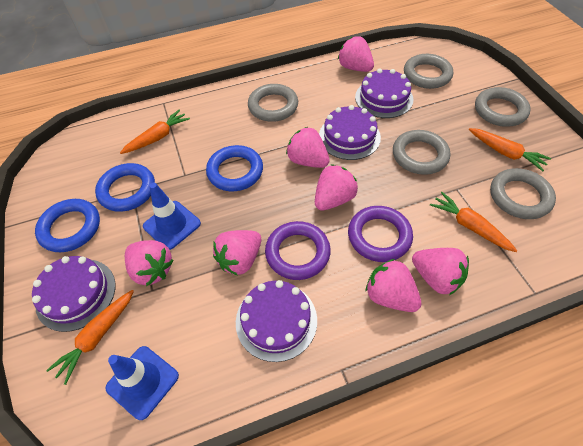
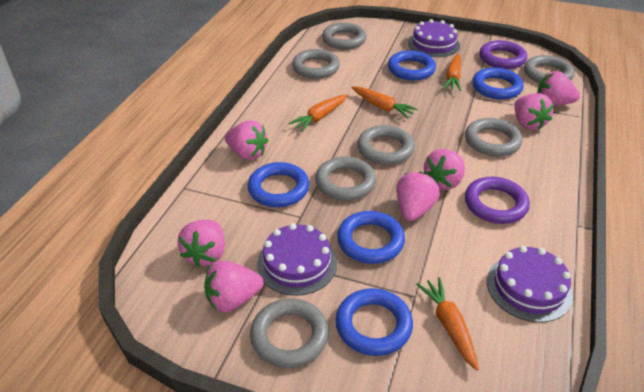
blue ring: [35,199,100,252] [95,163,155,212] [206,145,263,191] = 3 -> [248,162,309,207] [335,288,413,356] [337,211,405,264] [388,50,436,81] [472,67,524,100] = 5
blue traffic cone: [106,346,179,420] [143,183,201,250] = 2 -> none = 0
grey ring: [248,84,298,122] [393,130,450,175] [404,54,453,89] [475,87,531,127] [490,168,556,219] = 5 -> [250,298,329,368] [292,49,340,79] [315,156,376,201] [322,23,367,49] [357,125,415,165] [465,118,522,157] [524,55,575,83] = 7
purple cake: [32,256,115,332] [236,280,317,362] [319,105,381,160] [355,69,414,118] = 4 -> [257,223,337,296] [408,19,460,57] [487,246,573,322] = 3

